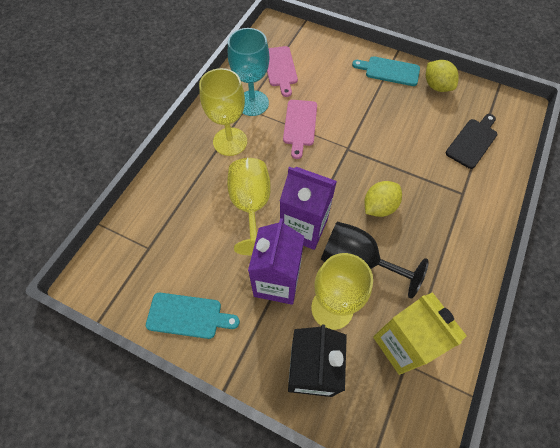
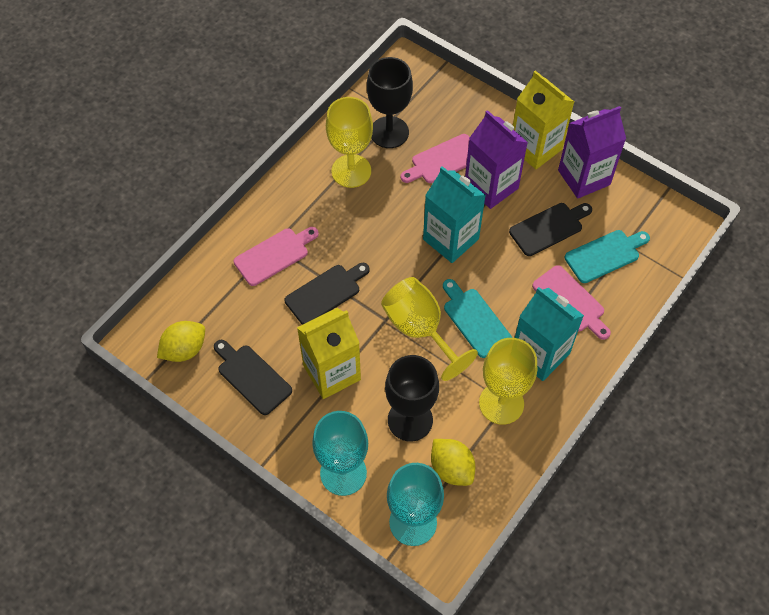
black carton: [288,324,347,397] = 1 -> none = 0
black cutting board: [445,114,498,169] = 1 -> [214,340,292,415] [285,263,370,325] [509,203,592,256] = 3
black goblet: [321,222,429,298] = 1 -> [367,57,413,148] [385,355,439,442] = 2
pink cutting board: [267,46,298,97] [283,100,317,159] = 2 -> [234,227,319,286] [400,134,470,183] [532,265,611,340] = 3
turquoise carton: none = 0 -> [423,166,486,263] [515,287,584,381] = 2
turquoise goblet: [228,28,269,116] = 1 -> [312,411,368,496] [387,463,444,546] = 2
yellow carton: [373,292,467,375] = 1 -> [297,308,361,399] [513,71,574,169] = 2

